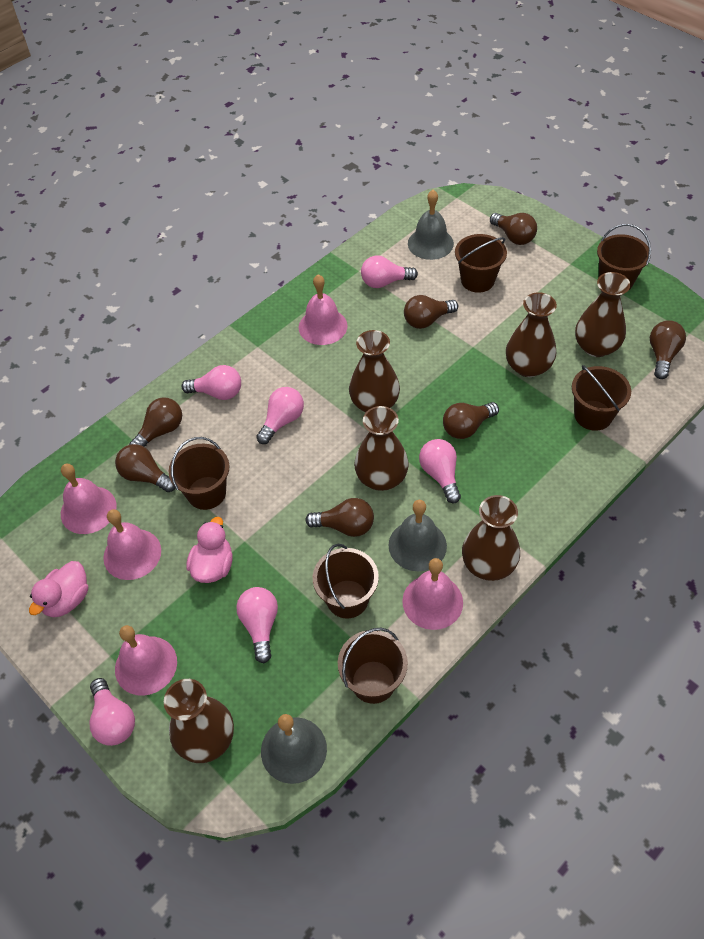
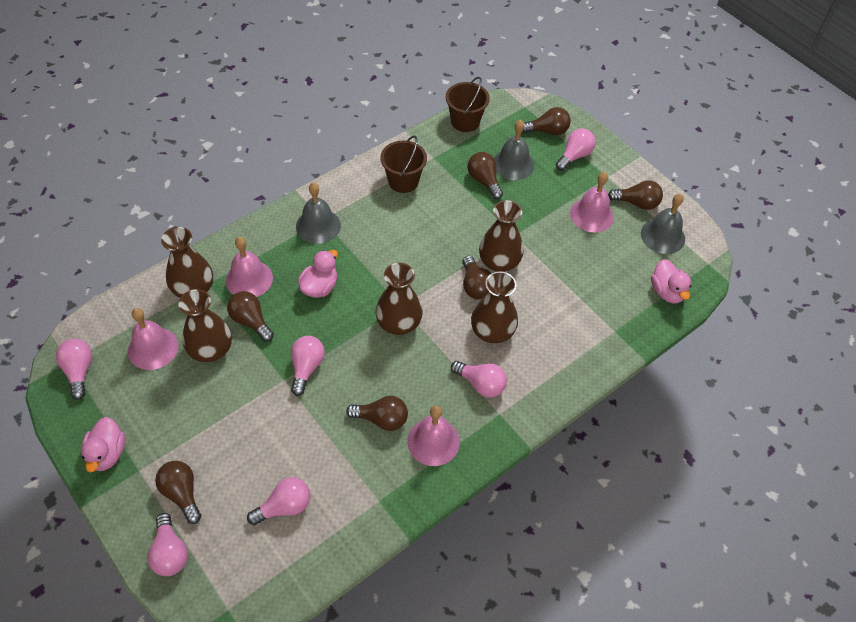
brown bucket: [169,437,229,510] [313,544,379,619] [338,628,408,704] [455,234,507,293] [572,365,631,431] [597,224,651,291] = 6 -> [380,135,427,193] [446,77,490,132] = 2
brown vase: [164,679,234,763] [349,330,400,412] [354,406,409,491] [462,495,520,581] [506,292,557,377] [575,272,630,357] = 6 -> [161,227,213,297] [178,289,232,362] [375,263,423,335] [471,271,518,344] [479,200,524,272] = 5
pink bell: [61,464,117,534] [103,509,161,580] [115,625,177,696] [299,274,348,345] [402,558,463,630] = 5 -> [128,308,179,370] [226,237,273,297] [407,405,460,466] [570,172,614,232] = 4
pink duck: [29,561,88,617] [186,517,233,583] = 2 -> [81,417,125,473] [298,250,338,298] [651,259,691,303] = 3

